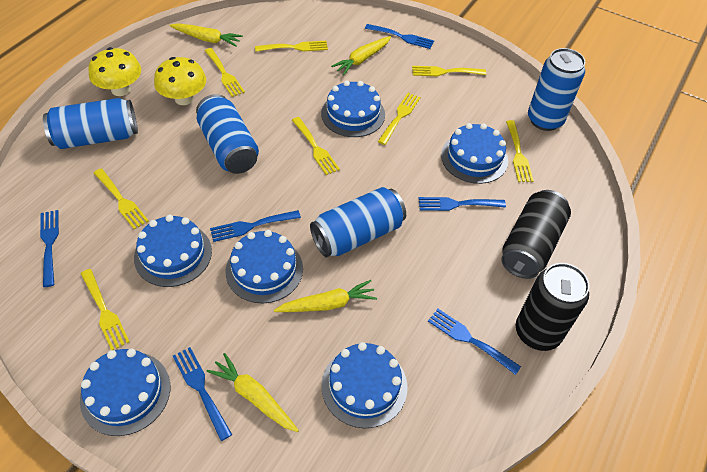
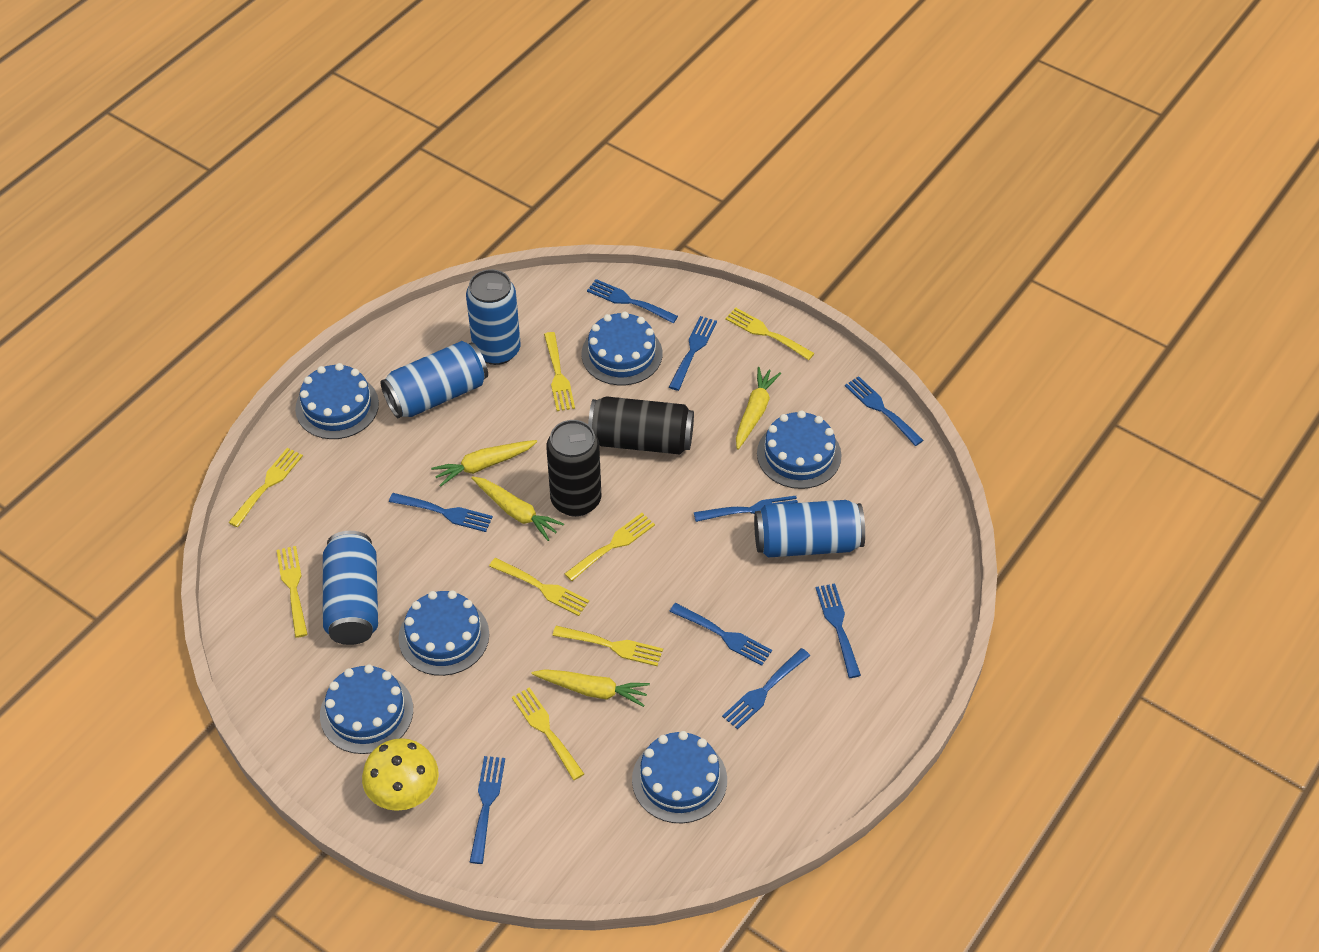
blue fork: [40,210,59,287] [173,347,232,441] [210,210,301,242] [365,24,434,49] [419,197,506,211] [428,309,521,375] = 6 -> [389,493,493,532] [470,756,505,864] [587,279,678,323] [669,316,717,391] [669,603,772,666] [694,496,798,522] [722,648,810,730] [816,583,861,678] [845,376,924,446] = 9
yellow mushroom: [88,47,141,96] [154,57,206,105] = 2 -> [362,738,439,811] = 1

